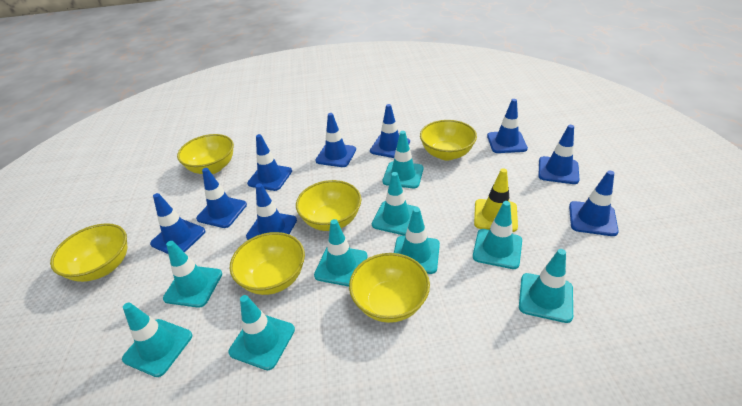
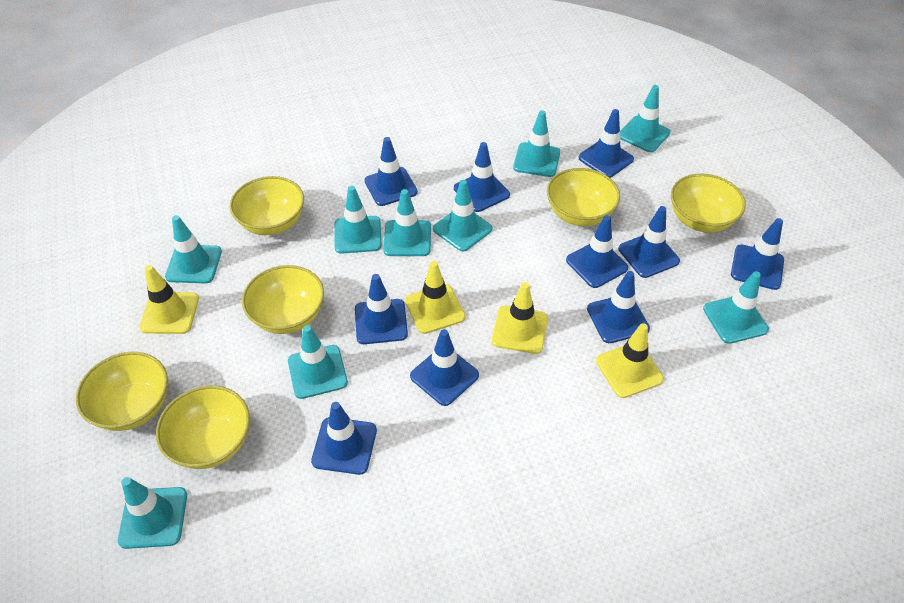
blue traffic cone: [150,193,205,254] [196,168,247,228] [246,183,297,240] [247,134,292,191] [315,113,356,167] [370,104,410,158] [487,99,528,153] [538,125,580,184] [569,171,619,236] = 9 -> [311,402,377,475] [355,274,408,344] [364,137,418,206] [410,329,479,406] [454,142,510,212] [566,215,628,288] [579,109,634,178] [587,271,650,343] [618,206,680,278] [731,218,784,290] = 10
yellow traffic cone: [474,168,518,232] = 1 -> [139,265,199,334] [405,261,466,334] [492,282,548,354] [596,323,664,398] = 4

